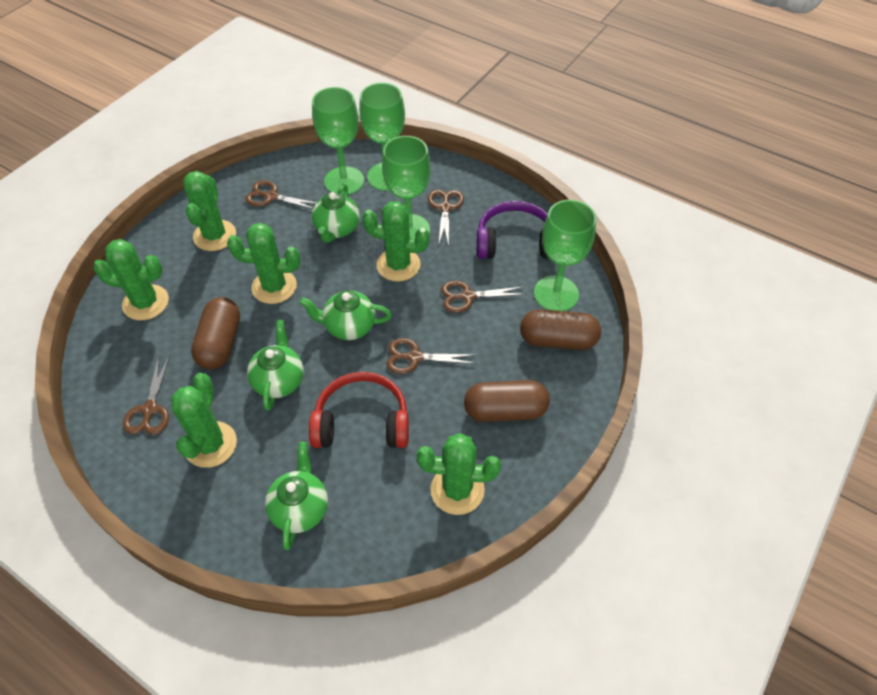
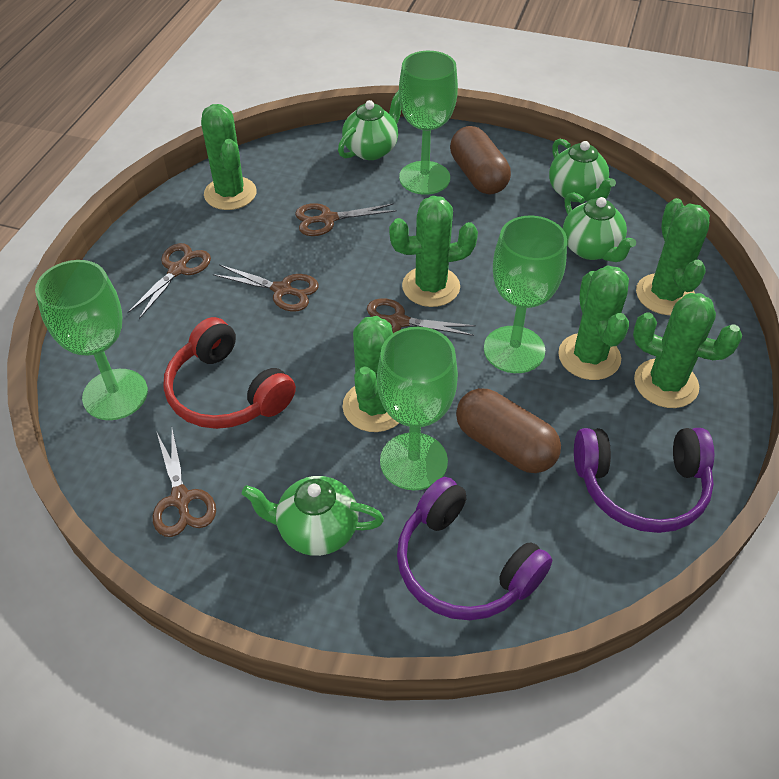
brown capsule: [191,297,240,370] [464,380,550,422] [520,309,601,350] = 3 -> [450,126,511,195] [456,388,561,473] = 2
purple headphones: [477,201,548,259] = 1 -> [397,477,552,620] [574,428,714,533] = 2

